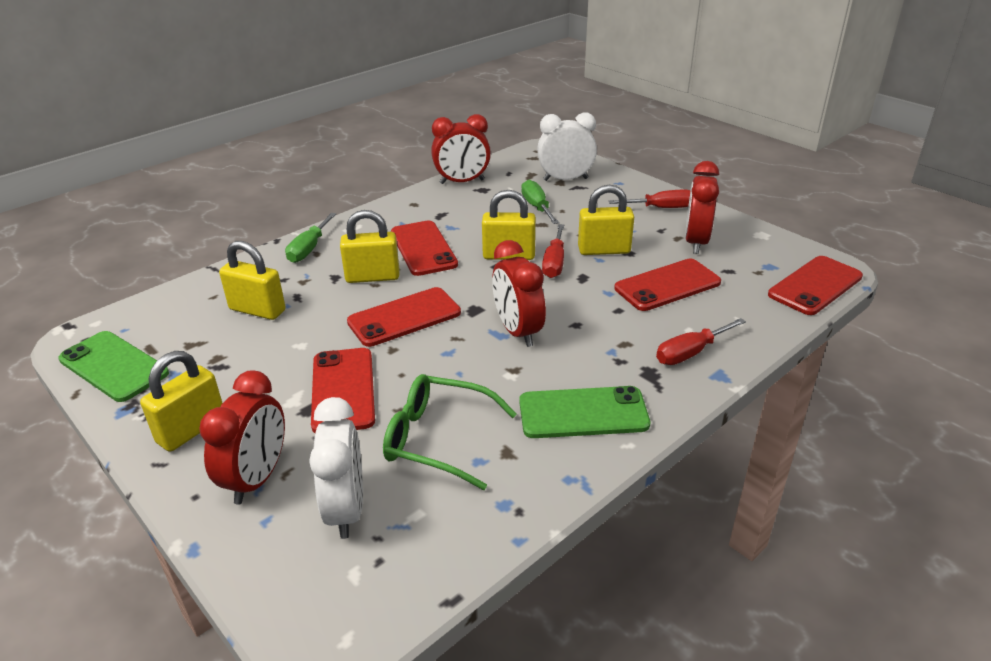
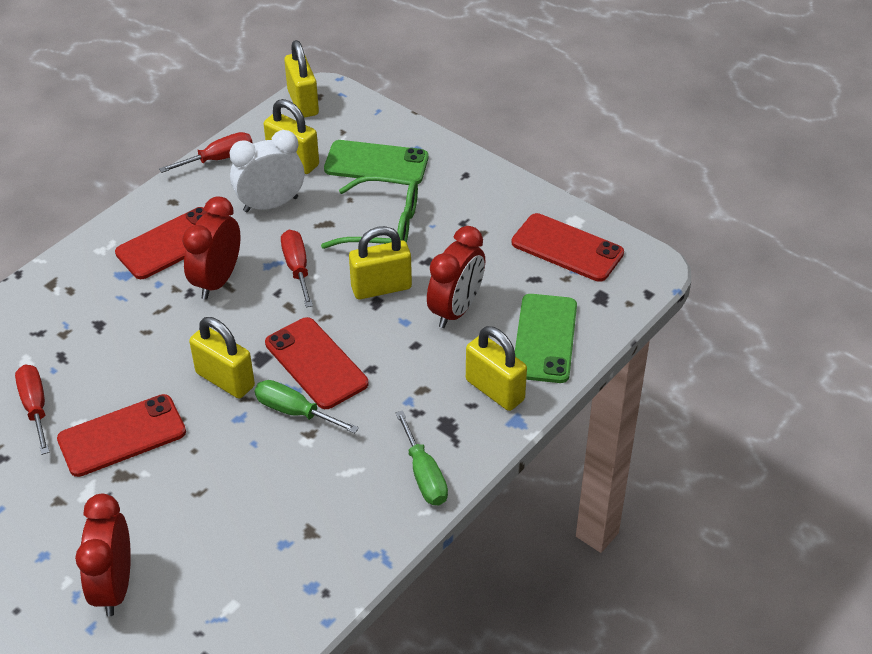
red clock: [199,371,285,505] [431,114,491,184] [492,240,546,347] [685,161,719,254] = 4 -> [75,494,131,616] [182,196,241,299] [427,226,485,328] = 3
red phone: [311,348,375,433] [347,287,461,347] [391,220,458,276] [614,259,721,311] [768,256,863,315] = 5 -> [57,394,186,477] [115,207,209,279] [265,317,368,409] [511,213,624,282] = 4
white clock: [309,397,363,539] [537,112,597,181] = 2 -> [230,130,304,212] = 1

